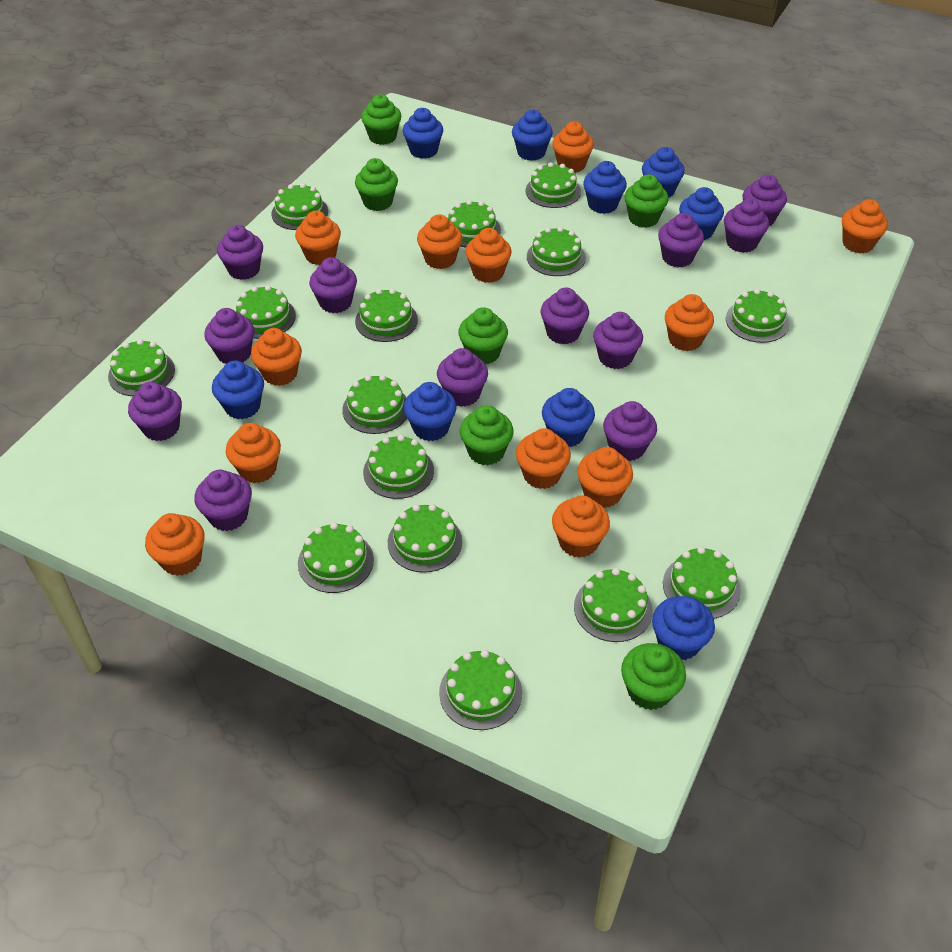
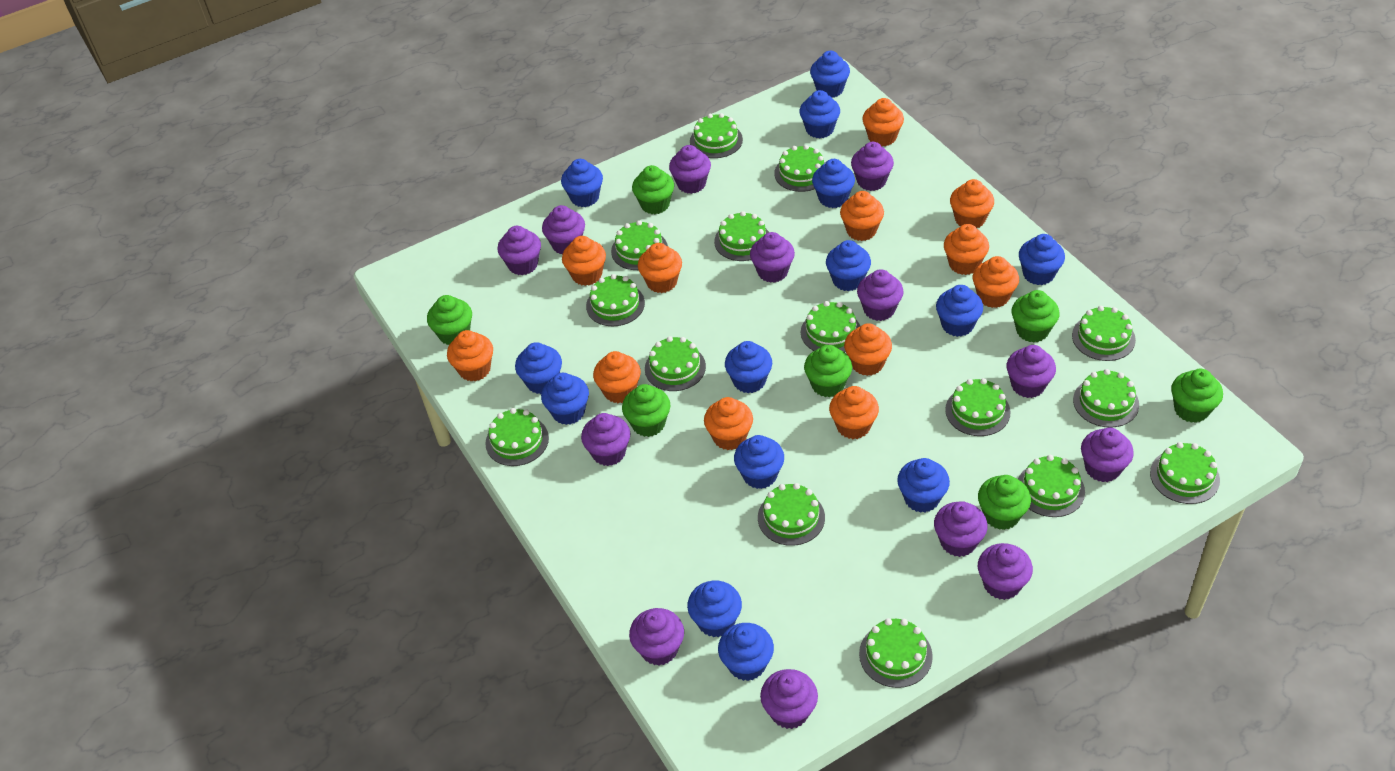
blue cupcake: [212,361,264,419] [403,108,443,159] [404,382,457,441] [512,110,553,161] [542,388,595,447] [583,161,627,214] [642,147,685,197] [652,596,715,660] [679,187,724,240] = 9 -> [515,342,562,394] [541,373,589,425] [561,159,603,207] [687,581,742,637] [718,623,774,681] [725,341,772,393] [734,435,784,489] [799,90,840,138] [810,51,850,98] [812,159,855,208] [826,240,871,291] [897,458,950,513] [936,285,983,337] [1019,234,1065,285] = 14
green cupcake: [355,158,398,211] [361,94,401,145] [458,307,508,364] [460,405,514,465] [621,643,686,710] [625,174,668,228] = 6 -> [427,295,472,345] [622,384,670,437] [632,165,674,214] [804,345,852,397] [978,475,1031,530] [1012,290,1060,342] [1171,369,1223,423] = 7
purple cupcake: [128,382,182,441] [194,470,252,531] [205,308,255,364] [217,225,263,280] [309,257,357,313] [437,348,488,407] [540,288,589,344] [593,312,643,369] [603,401,657,461] [658,213,704,267] [724,199,769,253] [742,174,787,226] = 12 -> [497,226,541,275] [542,205,585,254] [581,413,630,466] [629,608,684,666] [669,145,711,194] [750,232,795,283] [760,669,818,729] [851,142,894,191] [857,269,904,321] [934,501,988,557] [978,543,1033,600] [1006,345,1056,398] [1081,427,1134,482] = 13

